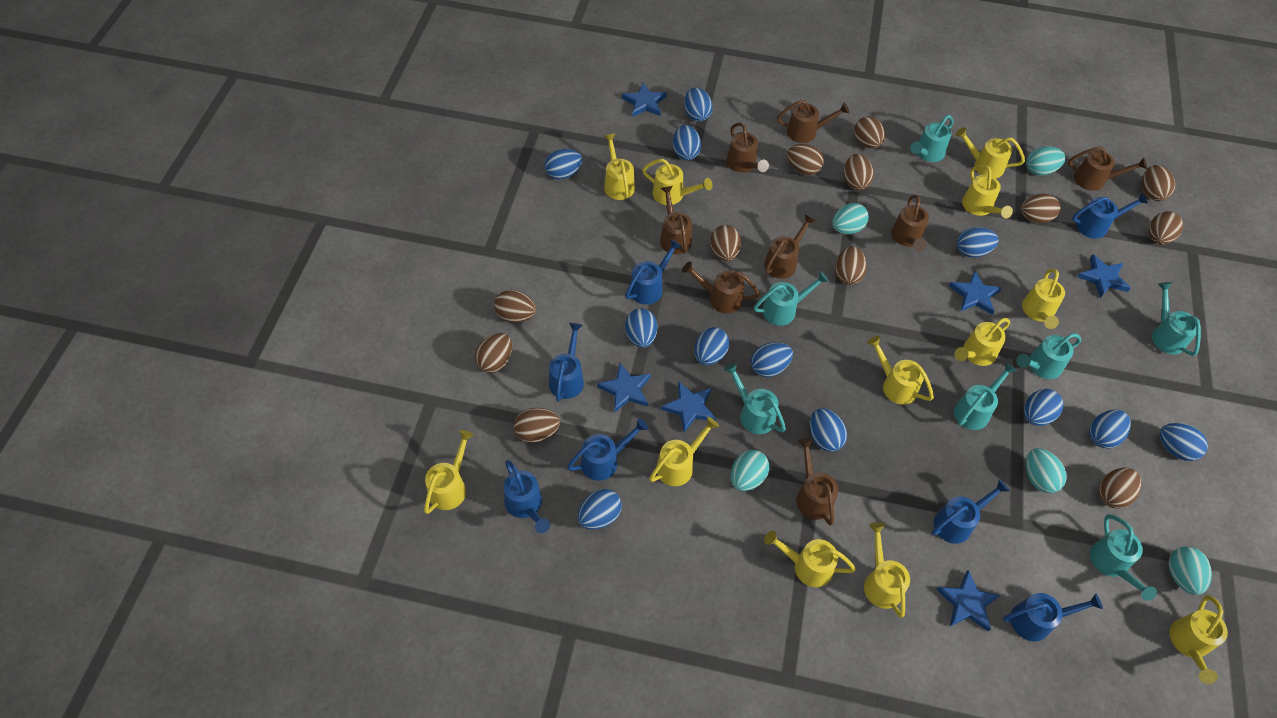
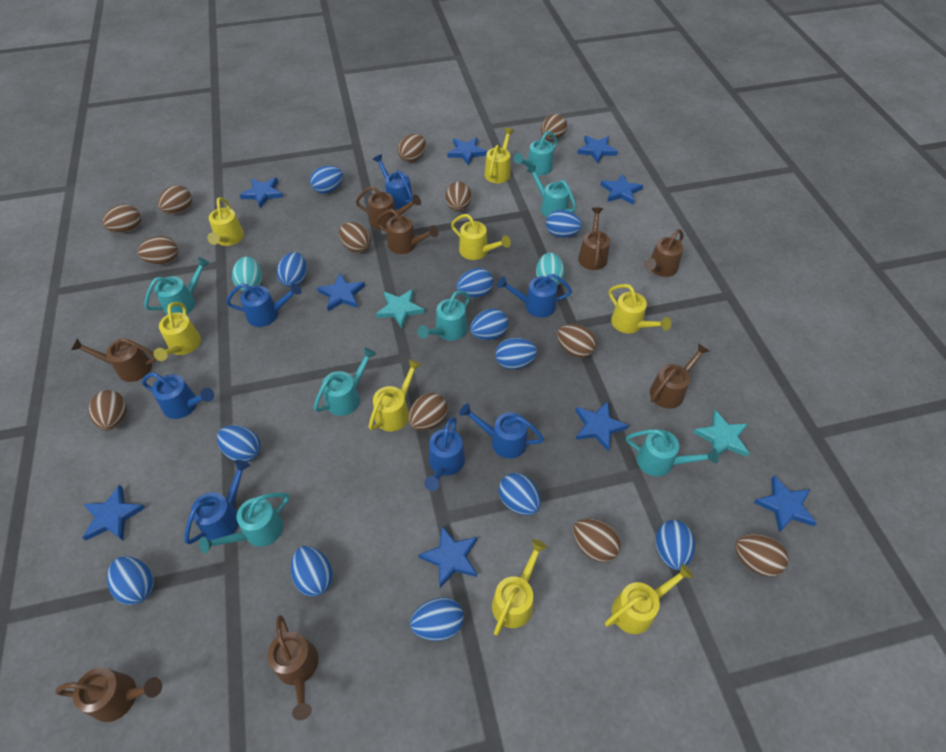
blue star: [597,363,651,413] [622,83,667,117] [661,381,716,432] [937,570,1000,632] [949,271,1002,315] [1077,254,1131,298] = 6 -> [82,485,145,540] [240,178,283,208] [317,273,365,311] [418,526,477,588] [447,137,487,166] [575,401,629,451] [577,136,618,164] [601,174,643,205] [753,476,817,533] = 9
turquoise egg: [731,450,770,491] [832,203,869,234] [1026,146,1066,176] [1026,448,1067,493] [1168,547,1212,595] = 5 -> [232,256,262,291] [536,252,565,286] = 2
turquoise star: none = 0 -> [376,289,425,328] [693,410,749,457] = 2
yellow watering can: [424,430,474,514] [604,134,635,200] [642,159,712,205] [649,417,719,486] [764,530,856,587] [864,522,910,618] [867,336,934,405] [954,318,1010,366] [956,127,1025,178] [962,165,1013,218] [1022,269,1065,329] [1170,595,1228,684] = 12 -> [154,302,201,361] [208,197,244,246] [369,359,421,431] [451,214,511,260] [485,128,514,183] [492,539,547,636] [605,563,694,634] [609,284,671,333] = 8

